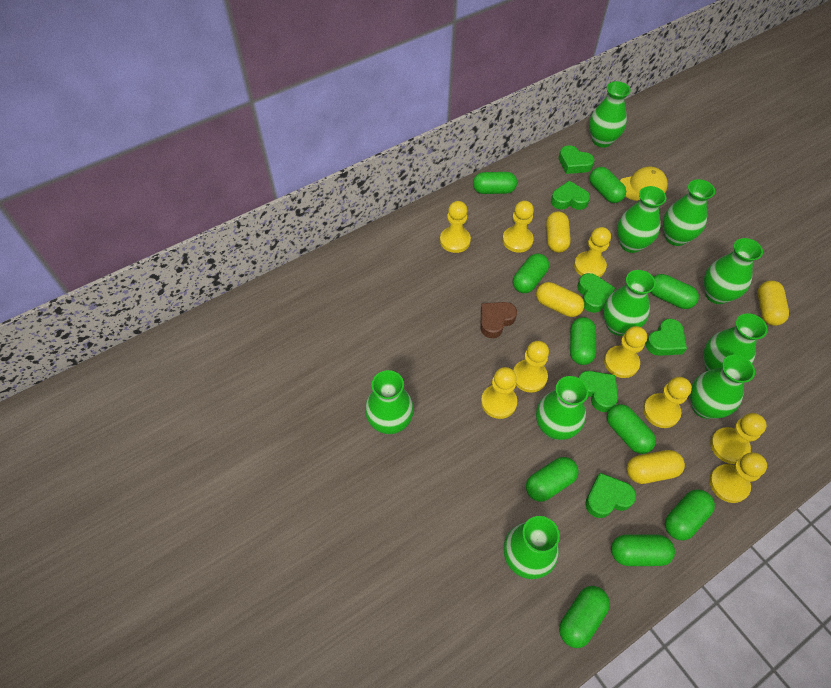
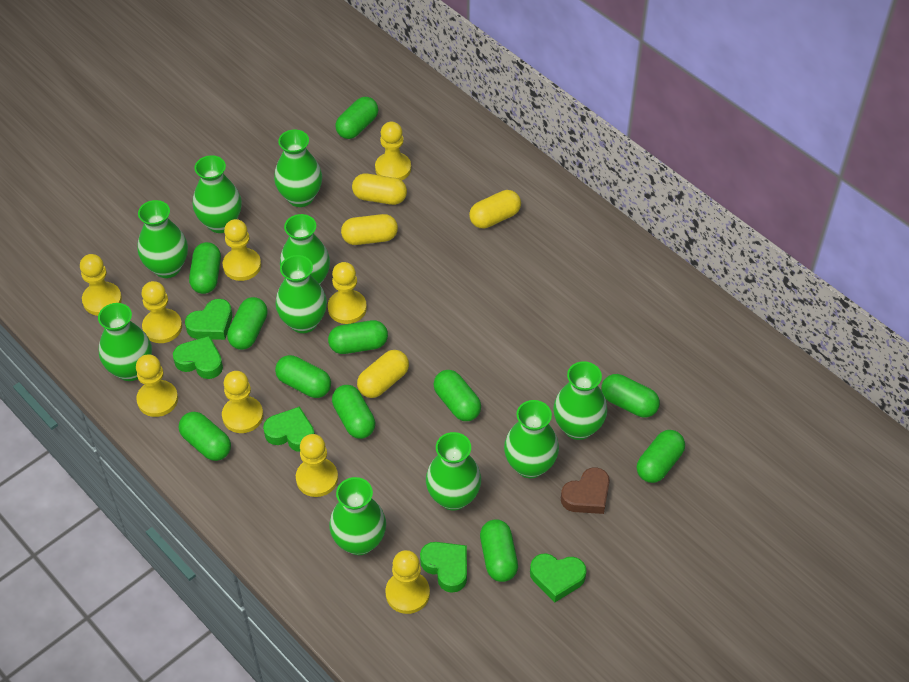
green capsule: [473,172,517,194] [513,253,549,293] [526,457,579,502] [559,586,610,648] [570,317,596,365] [589,167,626,203] [607,404,656,454] [611,534,675,566] [651,274,699,309] [665,489,715,541] = 10 -> [179,412,231,461] [189,242,221,294] [227,297,268,350] [275,355,331,398] [328,320,388,354] [332,385,375,439] [335,97,378,139] [433,370,481,421] [480,519,518,582] [601,374,660,418] [637,430,685,483] = 11
green heart: [551,181,590,210] [559,145,595,174] [578,273,615,313] [578,371,618,412] [585,473,636,518] [646,319,687,356] = 6 -> [173,336,223,379] [185,299,232,340] [263,406,315,452] [420,542,467,593] [530,553,587,602] = 5
yellow cap: [620,166,668,201] = 1 -> none = 0

